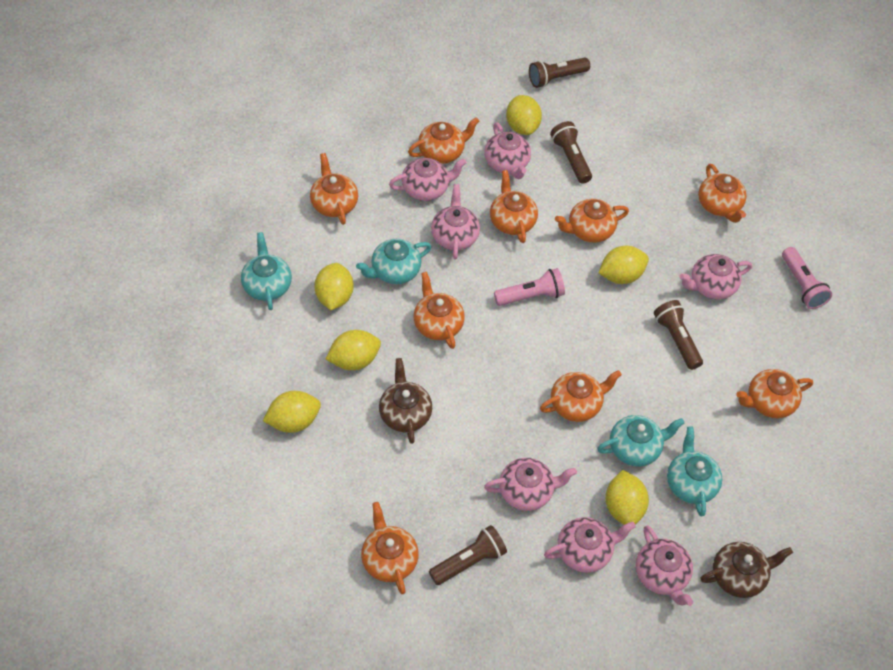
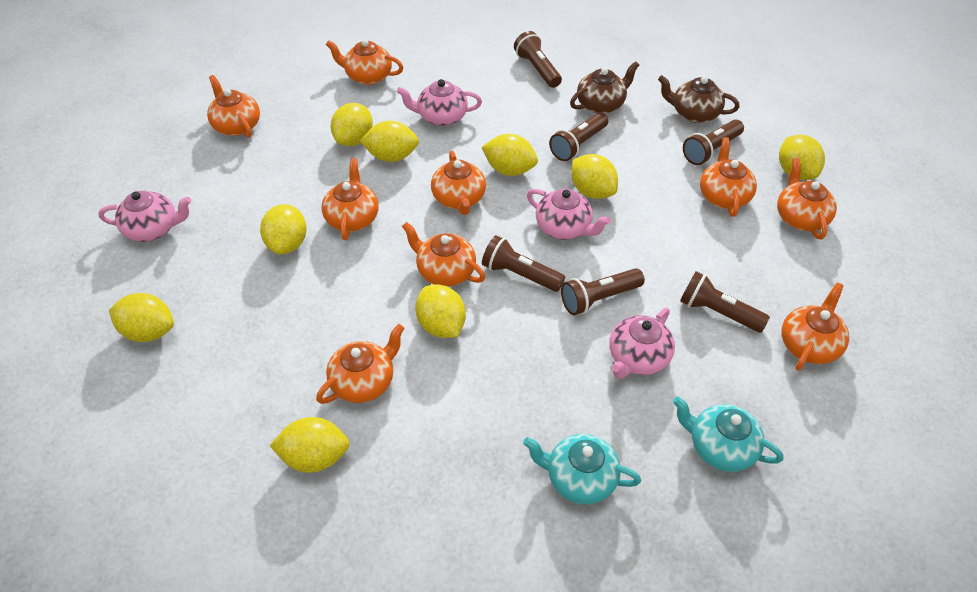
brown flashlight: [429,525,507,585] [529,58,590,88] [550,121,592,184] [654,300,703,370] = 4 -> [482,235,565,292] [514,31,562,88] [549,112,608,161] [561,268,645,315] [680,271,770,333] [683,119,744,165] = 6
pink flashlight: [494,268,565,306] [782,247,832,309] = 2 -> none = 0
pink teapot: [389,158,467,201] [431,184,480,259] [484,122,531,179] [484,458,577,511] [544,517,636,573] [635,525,693,606] [680,254,752,300] = 7 -> [98,191,191,242] [397,79,482,126] [527,189,611,240] [609,308,675,379] = 4
turquoise teapot: [241,232,292,310] [356,239,431,284] [597,415,685,467] [667,427,722,517] = 4 -> [523,434,641,505] [673,396,784,472] = 2
yellow lemon: [263,391,321,433] [314,263,354,310] [326,330,381,370] [506,95,542,135] [599,246,649,284] [605,470,649,525] = 6 -> [109,293,174,342] [260,204,307,254] [270,417,350,473] [331,103,373,146] [360,121,419,162] [415,284,466,338] [482,134,538,176] [571,154,618,199] [779,135,825,180] = 9

